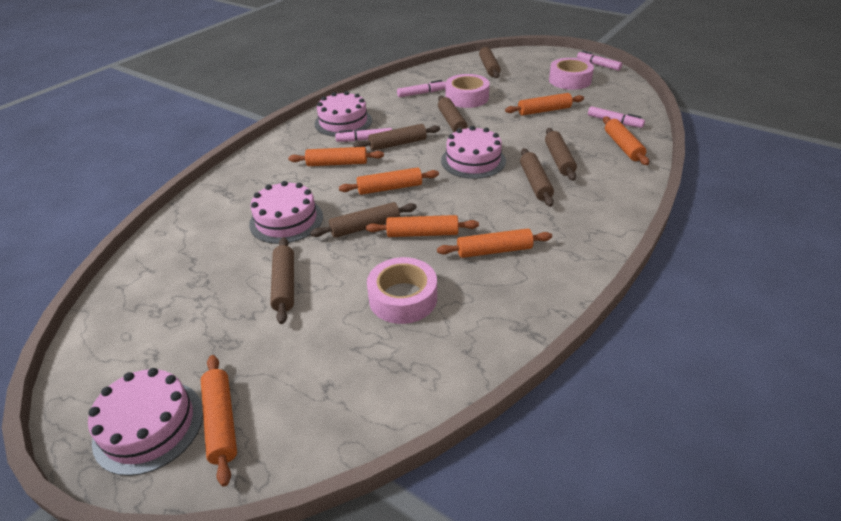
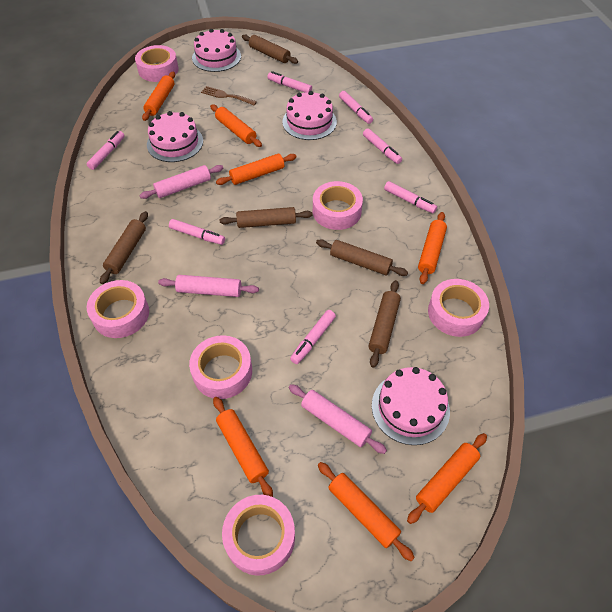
brown fork: none = 0 -> [201,86,257,105] = 1
brown rolling pin: [270,237,294,324] [310,202,417,238] [353,124,440,151] [438,96,467,132] [479,46,501,78] [520,148,554,207] [545,128,577,181] = 7 -> [100,211,148,284] [219,207,313,228] [242,34,298,64] [316,239,408,276] [369,280,401,368] = 5
pink marker: [335,128,392,142] [397,80,446,97] [577,51,622,71] [588,106,645,128] = 4 -> [87,131,125,170] [169,219,225,245] [267,71,312,93] [290,310,336,364] [339,91,373,124] [363,128,402,164] [384,181,437,213] = 7
pink rolling pin: none = 0 -> [140,165,223,199] [158,275,259,297] [289,384,387,454] = 3
pink tape: [367,257,437,324] [446,74,490,108] [549,58,594,90] = 3 -> [87,280,149,338] [135,45,178,82] [189,335,252,399] [222,495,295,576] [313,181,363,230] [428,279,489,337] = 6

